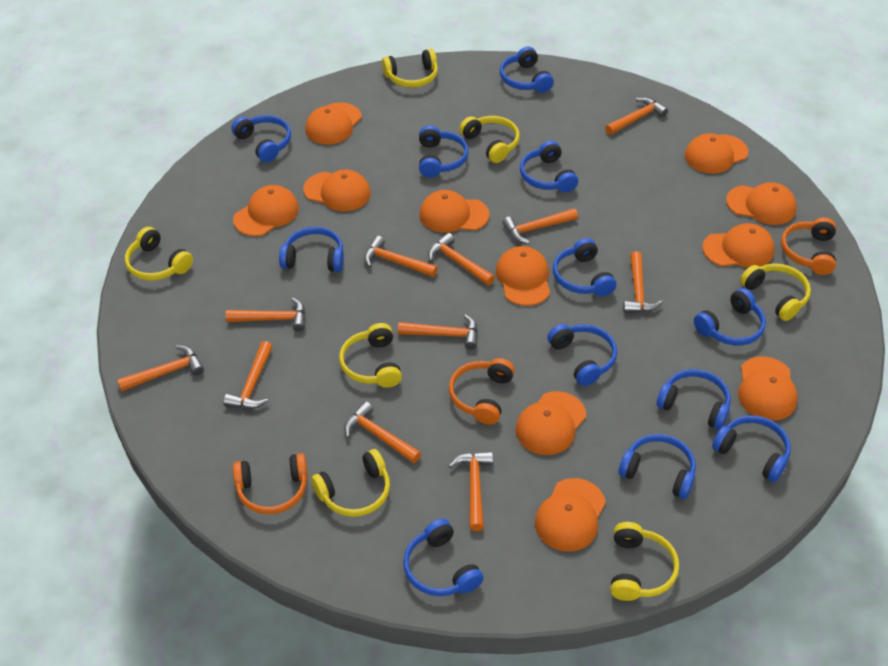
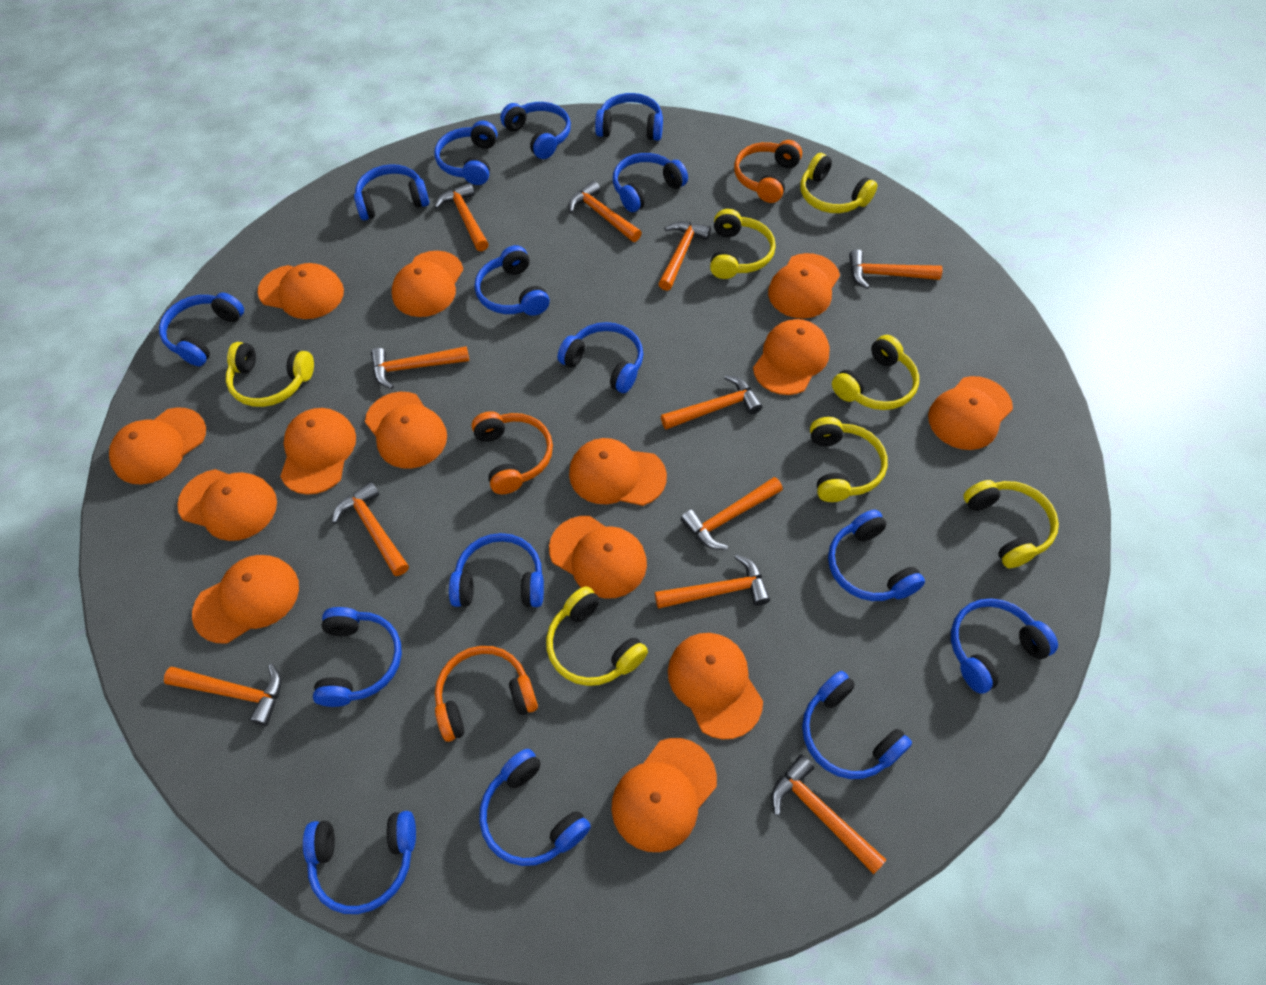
blue headphones: [231,115,291,162] [279,227,344,272] [403,519,484,596] [419,125,469,178] [500,47,554,93] [520,141,578,193] [547,324,617,386] [553,238,616,296] [618,434,696,499] [656,369,731,430] [694,288,766,346] [712,416,791,482] = 12 -> [159,293,244,366] [303,811,416,914] [313,607,402,707] [354,164,429,221] [434,121,497,185] [449,533,544,607] [475,245,550,316] [479,749,591,866] [500,102,571,159] [558,322,643,393] [595,93,663,141] [613,153,688,212] [802,671,912,779] [828,510,925,601] [951,598,1058,694] = 15
orange cap: [233,185,299,236] [303,170,371,211] [305,102,362,145] [419,190,489,233] [496,246,550,306] [516,391,586,455] [535,478,606,552] [685,133,748,174] [702,223,775,268] [726,182,797,225] [738,356,798,421] = 11 -> [109,407,206,485] [177,469,277,541] [192,555,299,643] [257,263,344,319] [280,408,356,495] [365,392,447,469] [392,251,463,317] [549,516,647,599] [569,438,667,506] [611,738,717,852] [668,633,763,740] [753,319,830,395] [768,253,840,319] [928,376,1013,450] = 14

